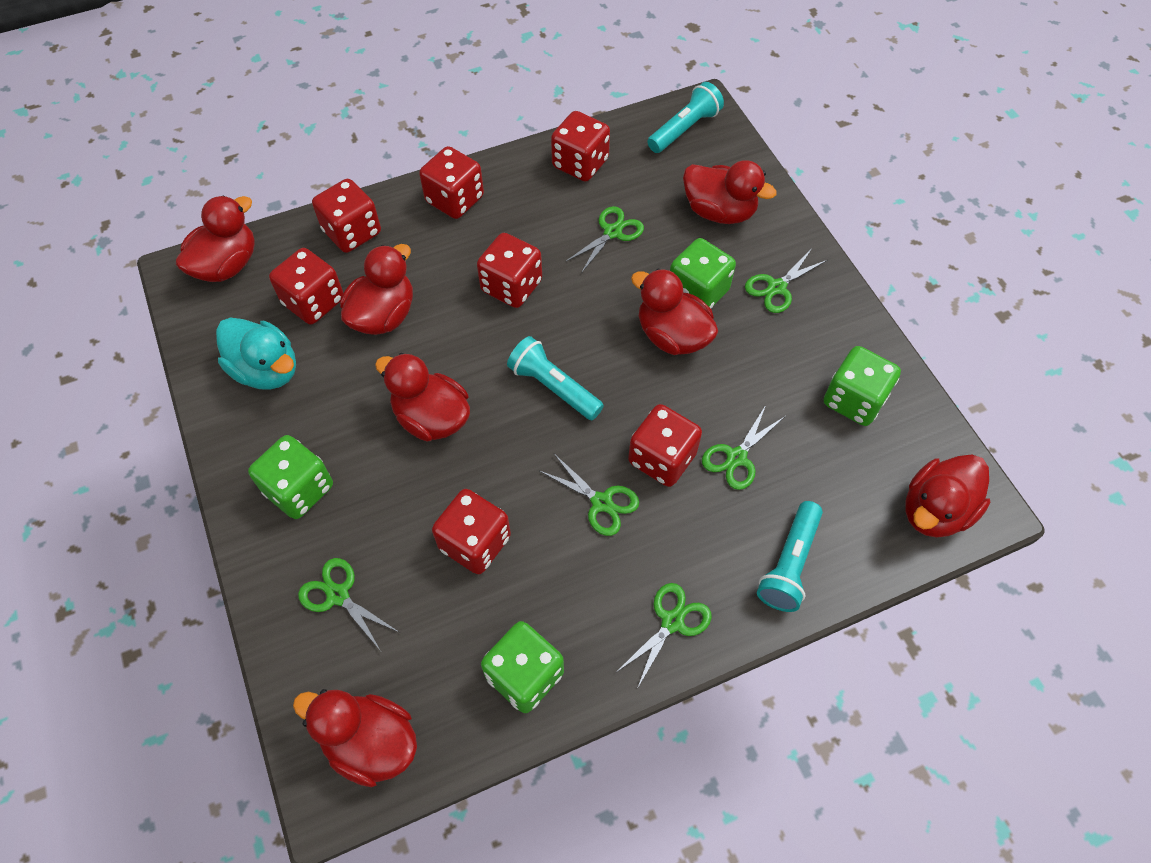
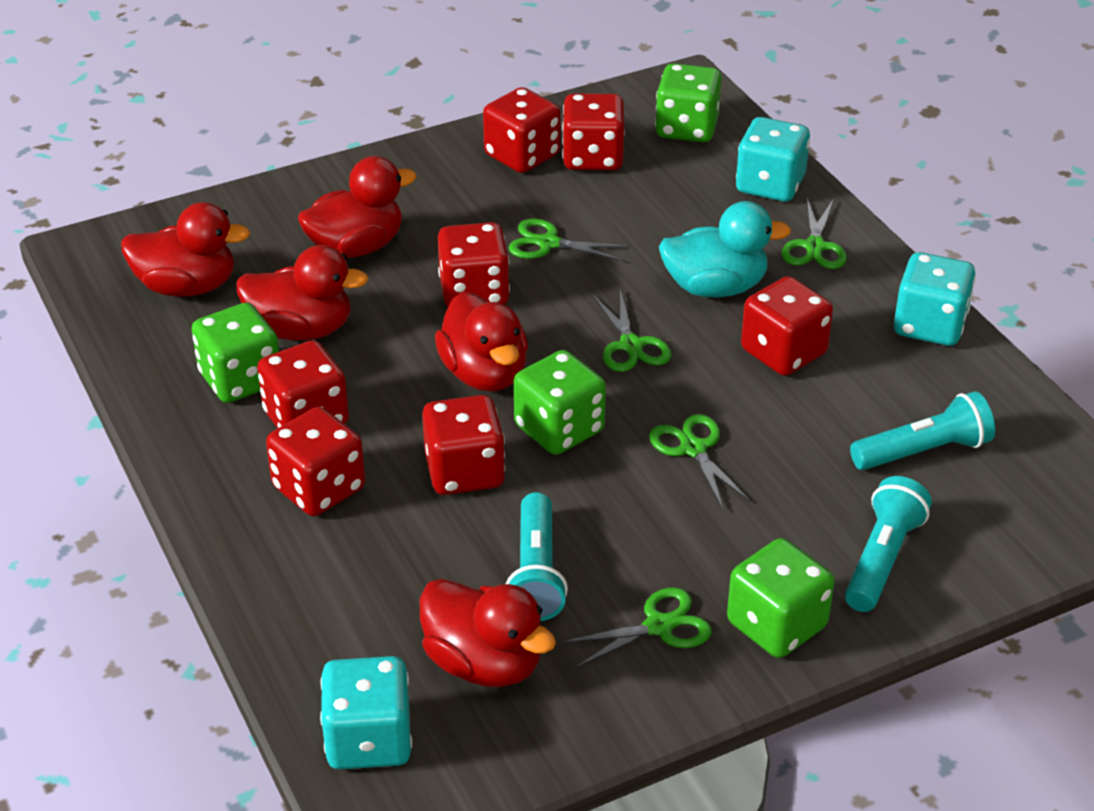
green scissors: [298,558,399,651] [540,454,639,536] [565,206,644,273] [618,583,712,689] [702,405,784,490] [745,250,827,313] = 6 -> [508,219,630,261] [560,587,712,669] [593,290,671,372] [649,414,751,509] [782,198,847,269] = 5
red duck: [176,196,255,282] [293,689,417,787] [340,244,413,335] [375,353,470,442] [631,269,718,355] [683,160,777,224] [905,454,990,538] = 7 -> [121,202,250,297] [236,245,369,340] [298,156,417,258] [420,579,556,687] [435,292,528,392] = 5
turquoise dice: none = 0 -> [320,656,412,770] [736,117,810,202] [894,252,976,346] = 3

